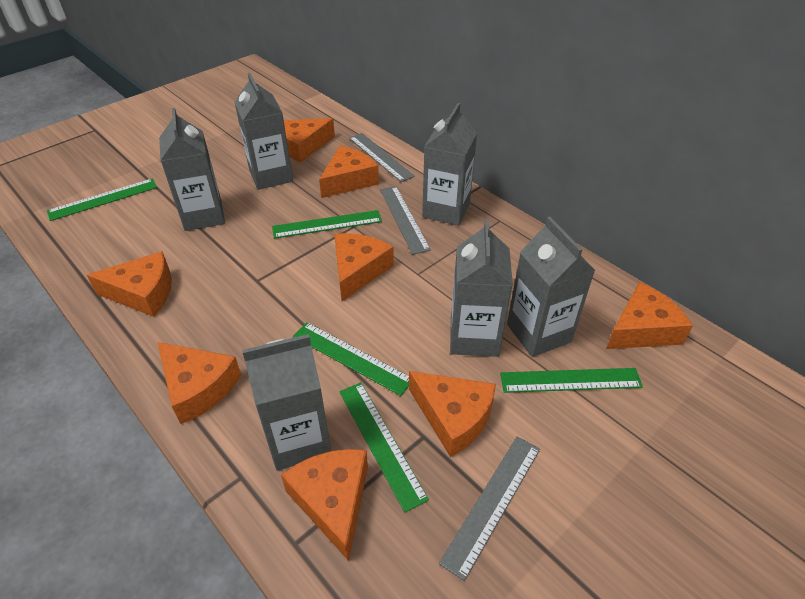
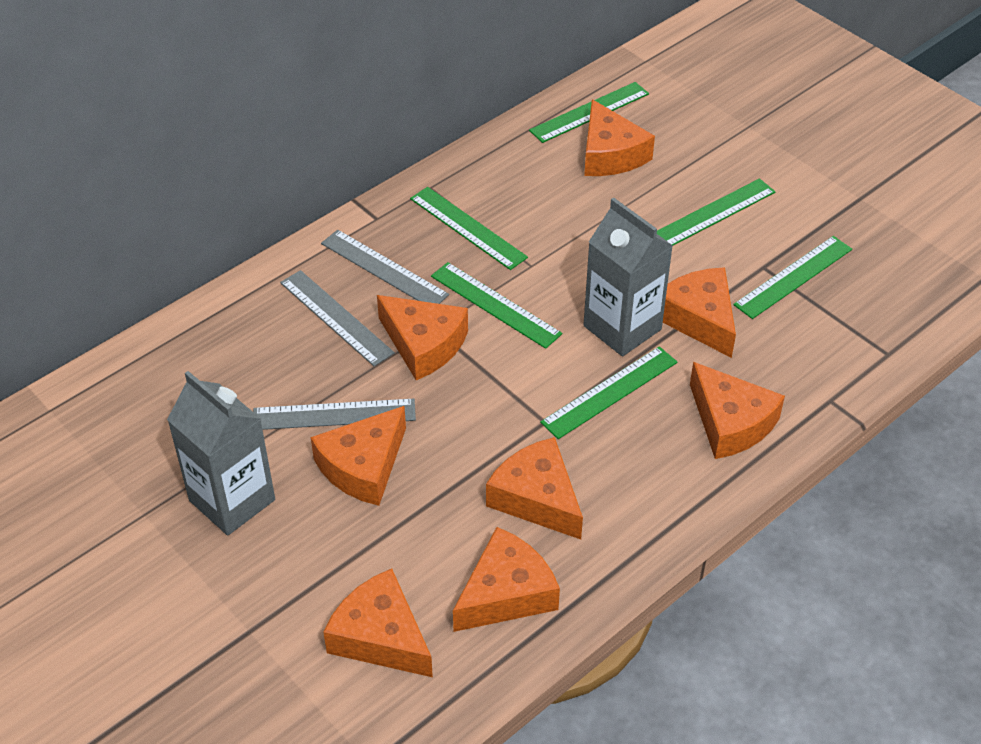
green ruler: [47,179,157,221] [272,210,382,239] [293,322,409,396] [339,382,429,512] [500,368,643,393] = 5 -> [410,187,528,270] [431,262,562,349] [529,82,649,143] [540,346,677,439] [657,178,775,245] [733,236,852,319] = 6
grey carton: [159,108,225,231] [235,73,293,190] [242,334,331,471] [422,103,477,226] [450,219,513,357] [507,217,596,357] = 6 -> [167,371,275,535] [584,198,673,356] = 2

